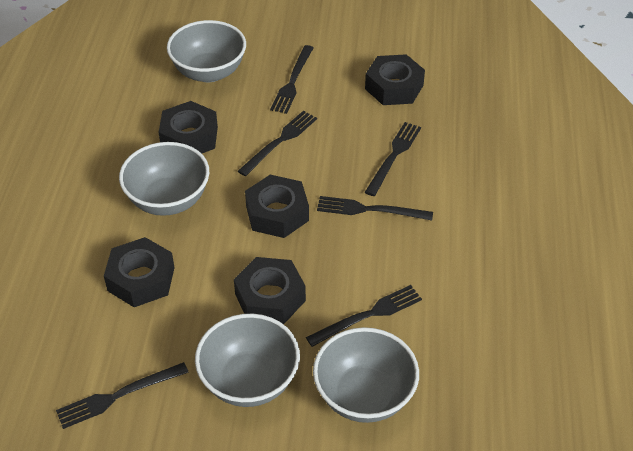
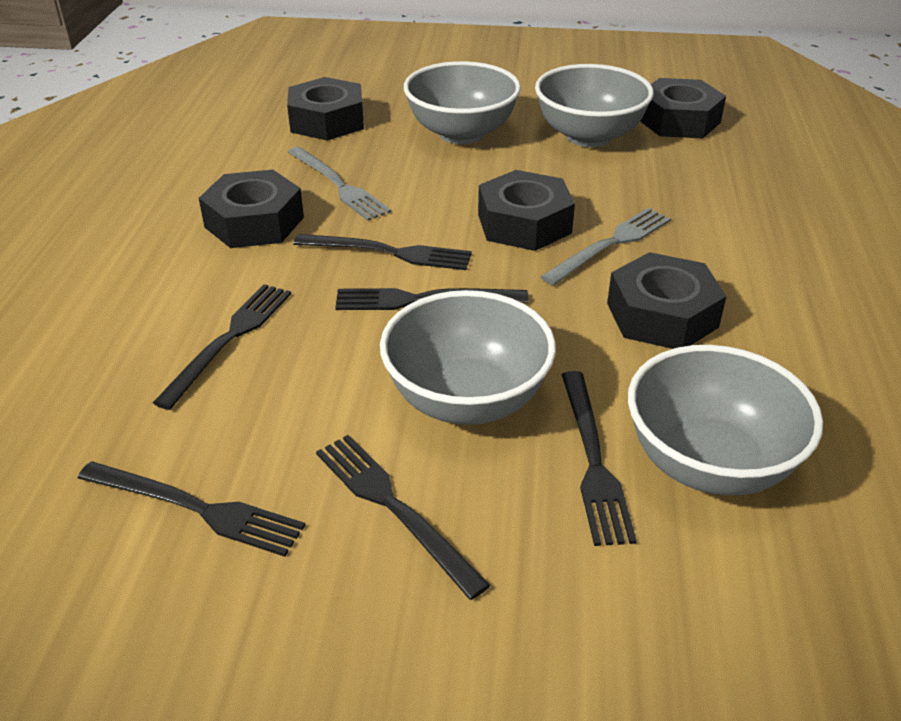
grey fork: none = 0 -> [288,147,391,221] [540,208,671,285] = 2

